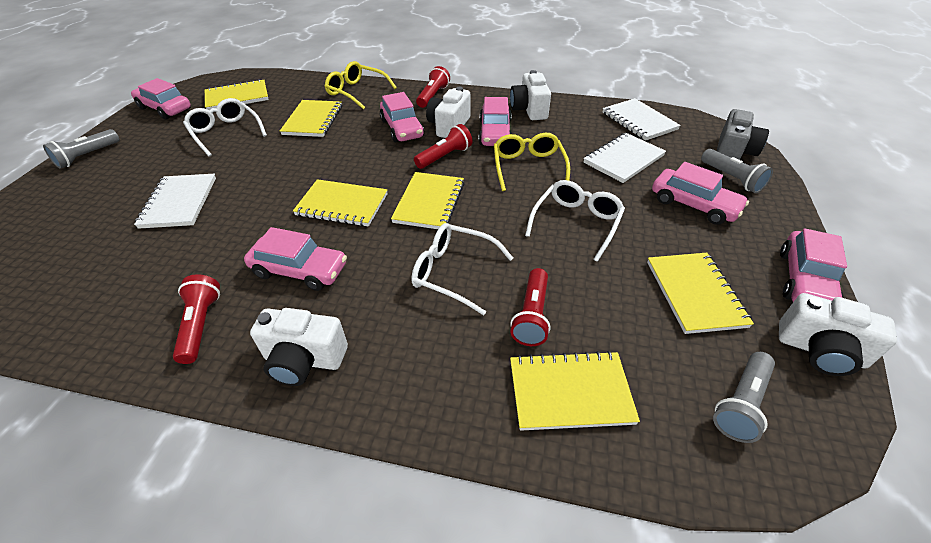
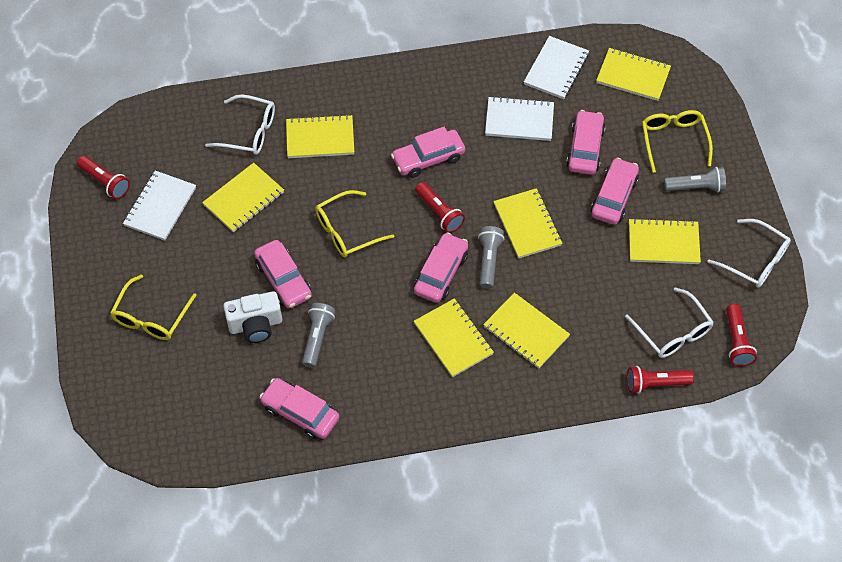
grey camera: [717,109,769,160] = 1 -> none = 0
white camera: [250,308,348,386] [426,87,470,138] [510,70,551,120] [779,293,897,376] = 4 -> [223,291,282,343] = 1
yellow glasses: [325,61,397,110] [494,133,570,191] = 2 -> [110,275,197,340] [315,190,394,257] [642,110,713,173] = 3
yellow notebook: [205,79,269,110] [280,100,342,137] [293,179,387,227] [391,172,465,229] [510,351,640,431] [647,253,754,334] = 6 -> [202,163,284,232] [286,114,354,158] [414,298,494,377] [483,293,570,369] [494,188,562,259] [596,48,671,101] [629,218,701,264] = 7

